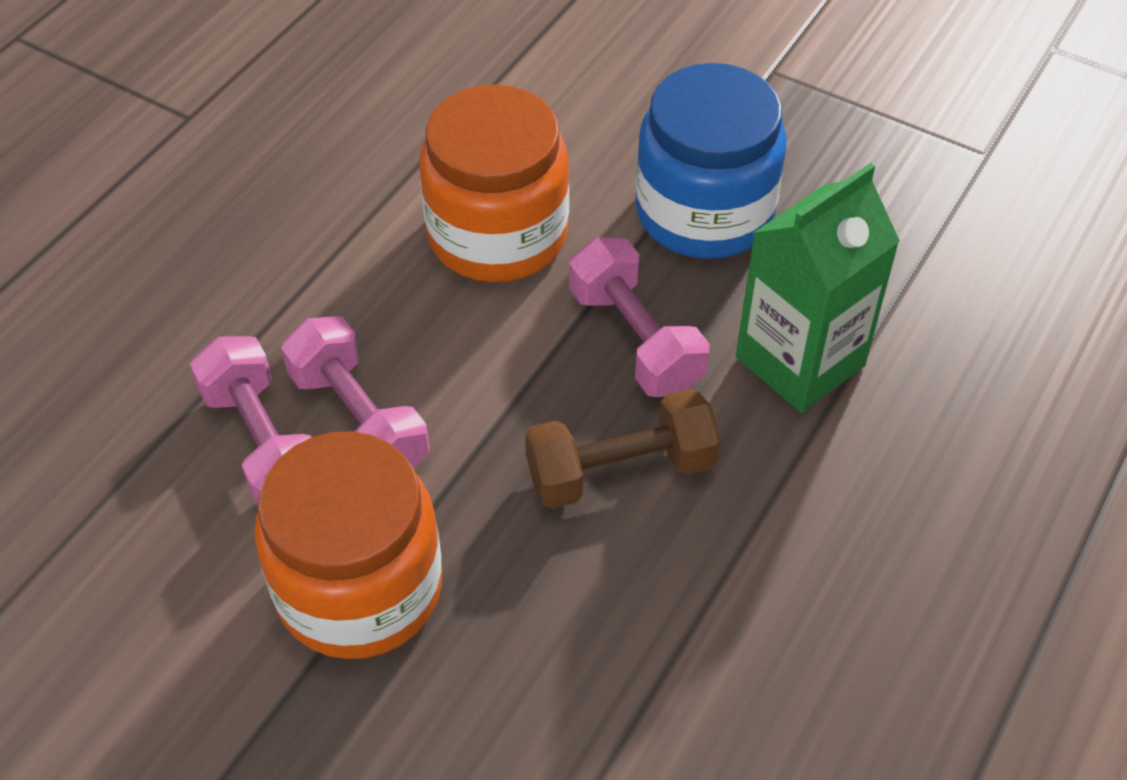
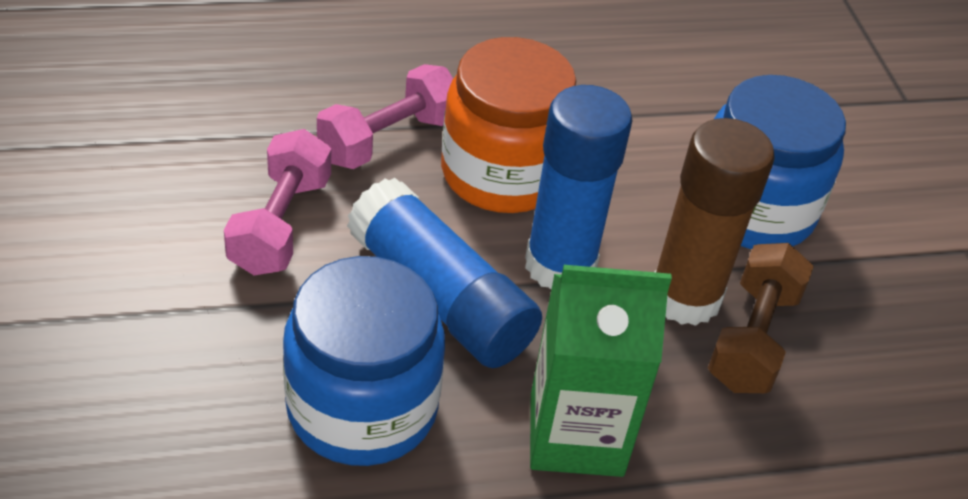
blue glue stick: none = 0 -> [347,178,542,368] [525,85,633,289] = 2
blue jar: [636,63,787,259] = 1 -> [283,256,445,466] [714,75,846,249] = 2
brown glue stick: none = 0 -> [654,118,775,326] = 1
orange jar: [254,431,442,659] [420,85,569,282] = 2 -> [441,37,576,213] = 1
pink dumbbell: [190,336,312,505] [281,316,429,468] [569,237,710,397] = 3 -> [224,129,331,276] [317,64,453,169] = 2

